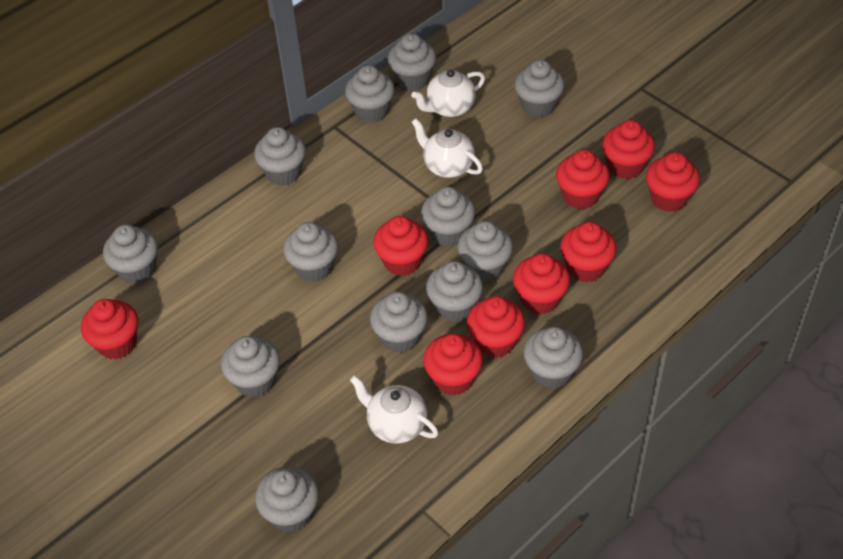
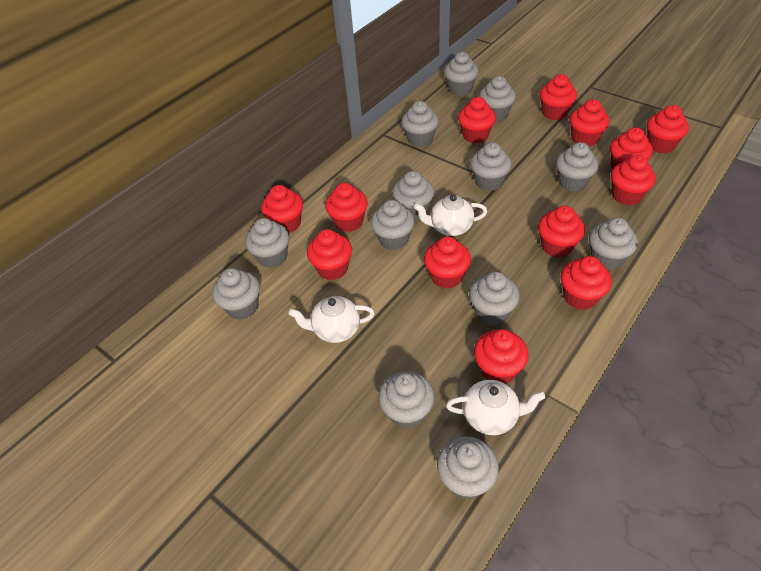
red cupcake: [81,299,138,360] [373,216,428,276] [423,334,483,396] [467,296,525,358] [513,253,570,315] [556,150,610,209] [560,222,616,282] [602,120,655,179] [646,152,700,212] = 9 -> [261,185,303,233] [307,229,352,280] [325,183,368,232] [424,236,471,289] [458,97,496,144] [474,329,529,384] [538,206,585,258] [539,74,577,120] [560,256,612,310] [569,99,609,146] [610,127,653,170] [611,155,656,206] [647,105,689,153] = 13

